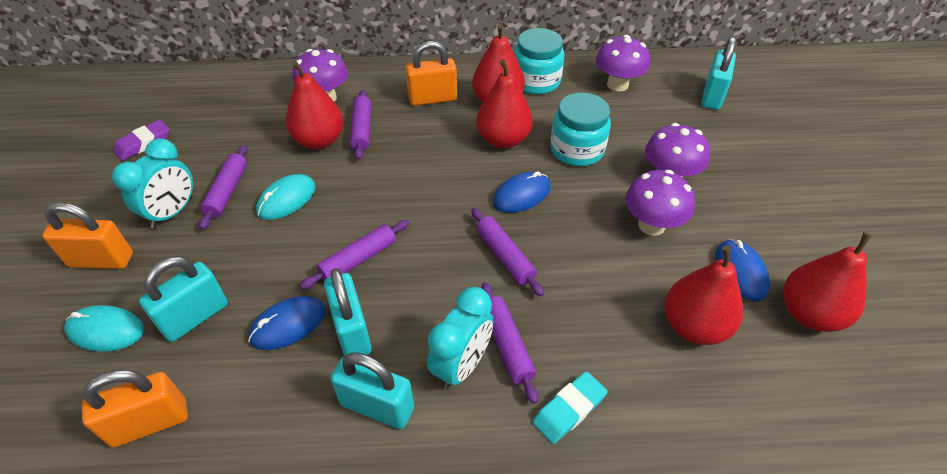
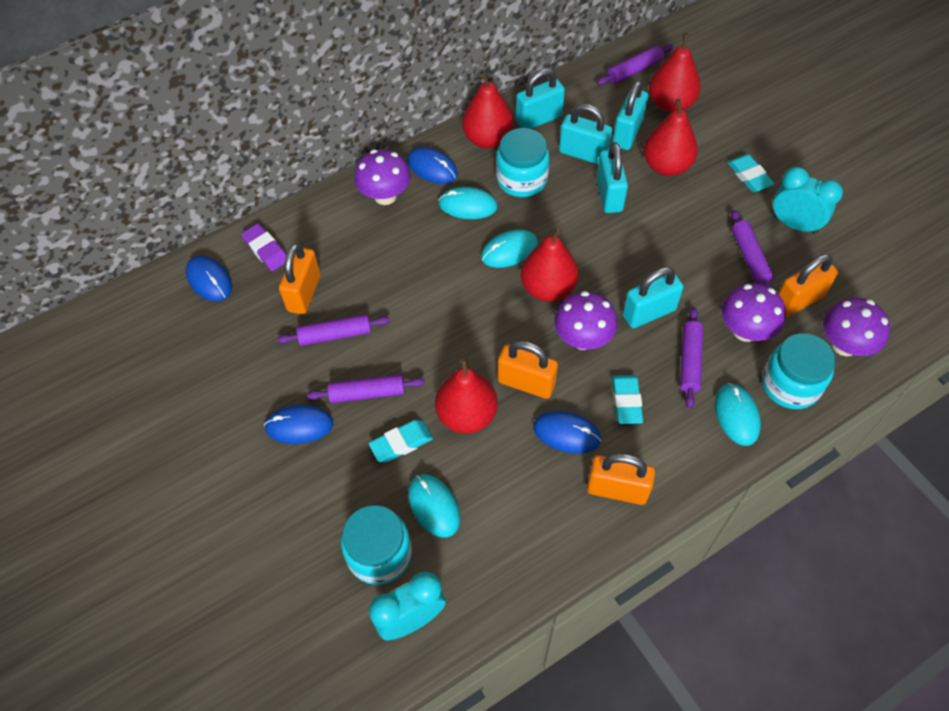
blue mouse: [248,296,326,350] [493,172,551,213] [715,239,770,301] = 3 -> [186,255,232,301] [264,405,334,444] [407,147,458,184] [533,411,601,454] = 4
orange padlock: [42,202,133,269] [82,370,188,448] [405,41,457,106] = 3 -> [279,243,321,315] [498,341,558,399] [587,453,655,505] [778,254,838,317] = 4
turquoise eraser: [533,371,607,444] = 1 -> [369,420,433,462] [612,375,643,424] [727,154,775,192] = 3
turquoise jar: [514,28,564,94] [550,93,611,166] = 2 -> [341,505,412,585] [496,128,549,197] [762,333,836,409] = 3
turquoise mouse: [64,305,144,352] [256,174,316,220] = 2 -> [408,474,460,538] [439,187,498,219] [481,229,538,268] [715,383,761,446] = 4
turquoise padlock: [139,256,228,342] [324,268,372,356] [331,352,414,429] [701,36,736,110] = 4 -> [516,68,565,129] [559,104,612,164] [596,142,628,213] [612,80,648,150] [623,267,684,328] = 5

